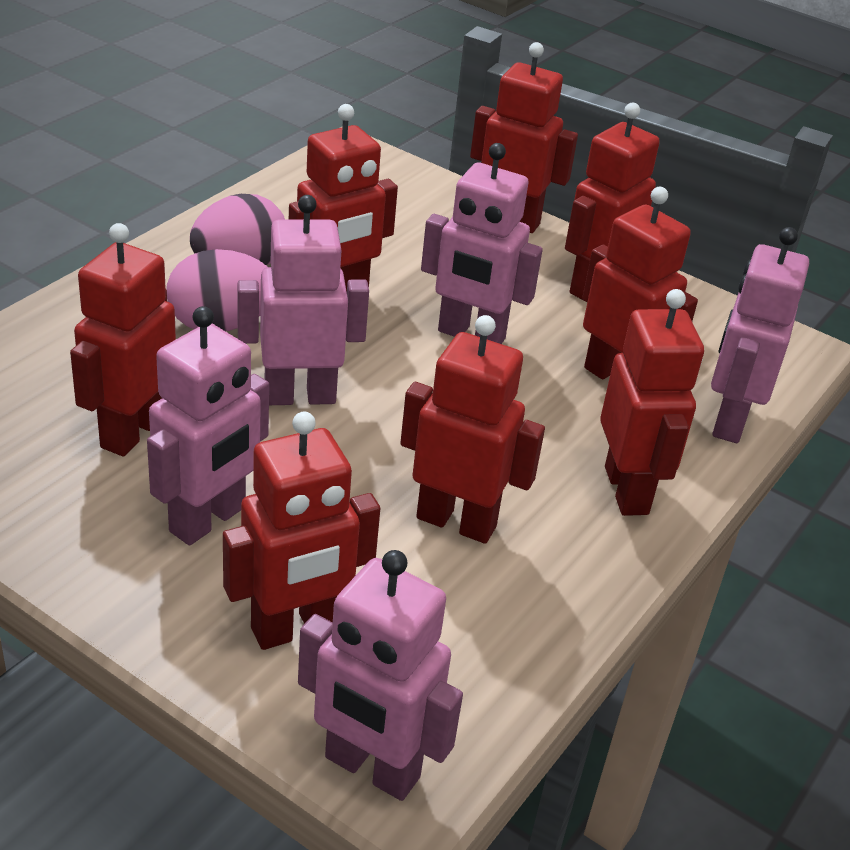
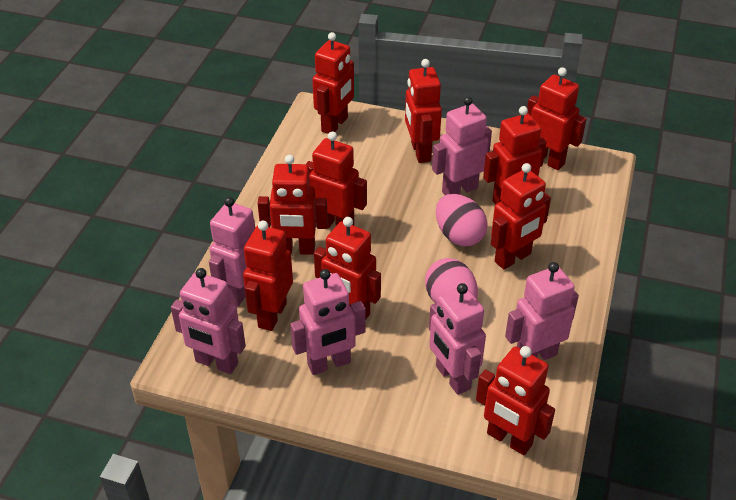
pink robot: [147,306,269,545] [238,195,369,405] [298,550,463,801] [421,143,543,344] [711,227,809,443] = 5 -> [171,268,246,374] [209,197,255,307] [290,269,366,375] [429,283,486,395] [432,96,492,195] [505,262,579,360] = 6
red robot: [70,223,176,456] [223,412,380,650] [289,104,398,291] [400,315,545,544] [470,42,578,233] [565,103,660,300] [582,187,698,379] [600,289,704,516] = 8 -> [243,221,293,331] [258,155,328,255] [306,131,367,228] [312,32,354,134] [314,217,381,319] [405,59,442,163] [476,346,555,455] [483,106,546,205] [491,163,551,269] [527,67,586,170] = 10

